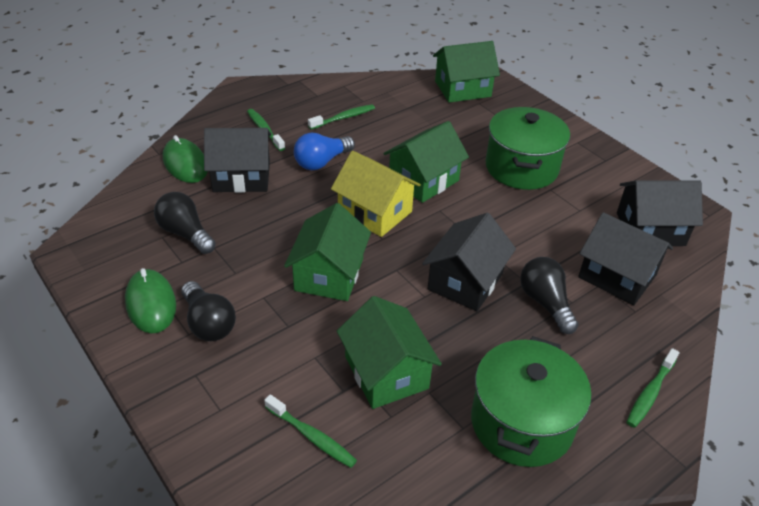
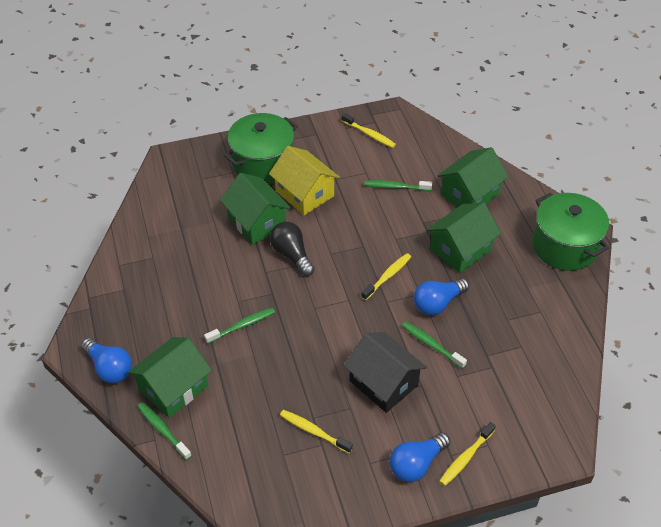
black house: [204,128,271,193] [422,213,516,311] [578,212,673,305] [617,180,703,246] = 4 -> [343,332,427,413] = 1
black light bulb: [154,192,216,254] [181,281,236,341] [520,257,578,334] = 3 -> [270,222,315,276] = 1
blue light bulb: [294,133,355,170] = 1 -> [81,338,132,383] [390,432,450,482] [414,278,469,315] = 3
green mouse: [125,268,176,333] [163,135,208,183] = 2 -> none = 0
yellow toothbrush: none = 0 -> [280,410,353,453] [342,113,396,148] [361,253,411,300] [439,422,496,486] = 4

